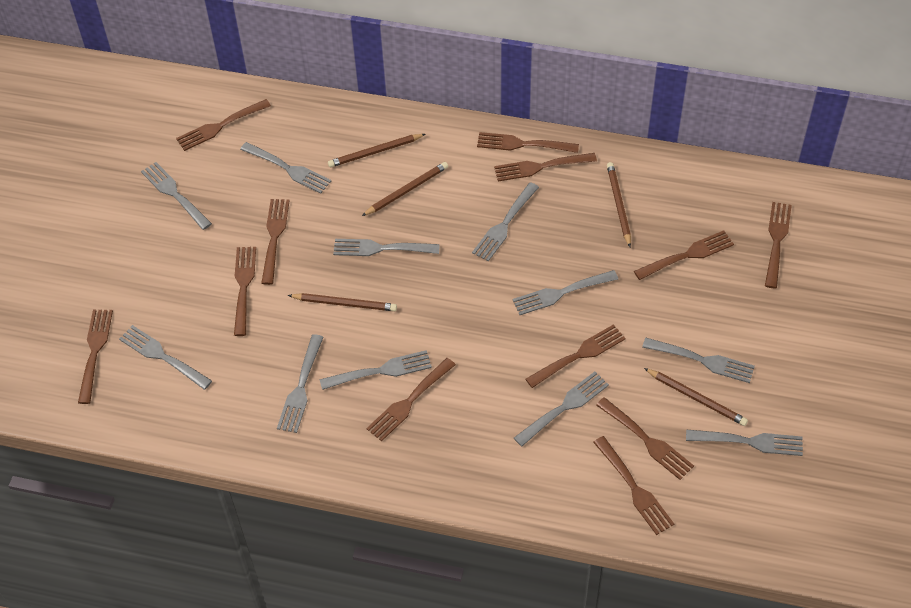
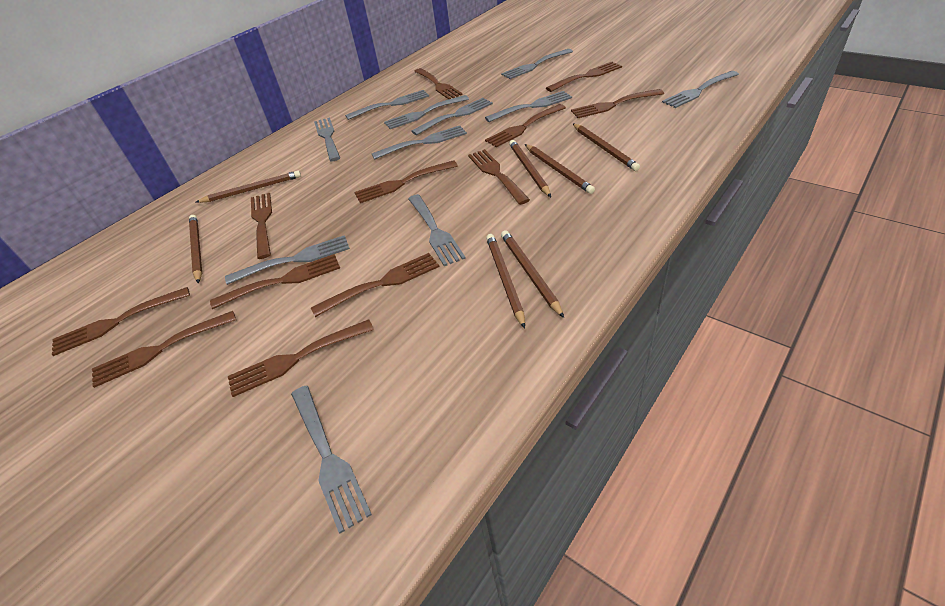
brown pencil: [288,293,397,311] [328,134,425,167] [362,162,448,216] [607,162,631,247] [644,368,748,426] = 5 -> [189,215,202,283] [196,170,301,203] [486,234,525,329] [501,230,564,318] [509,140,551,197] [525,144,595,194] [573,124,640,171] = 7

